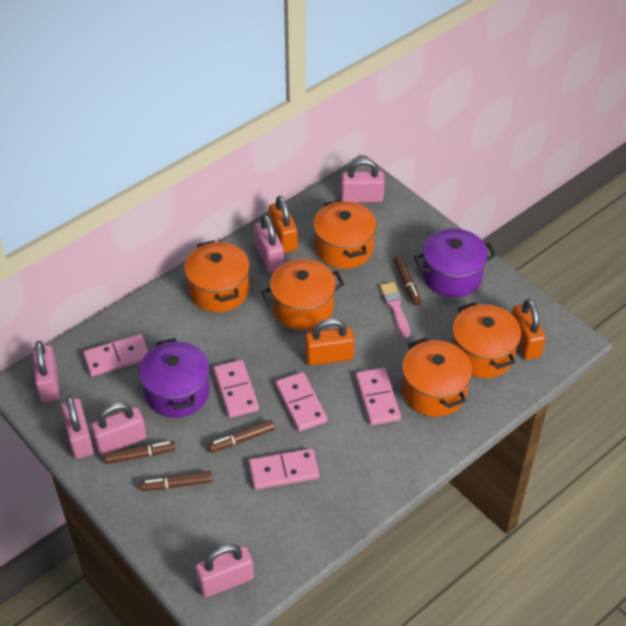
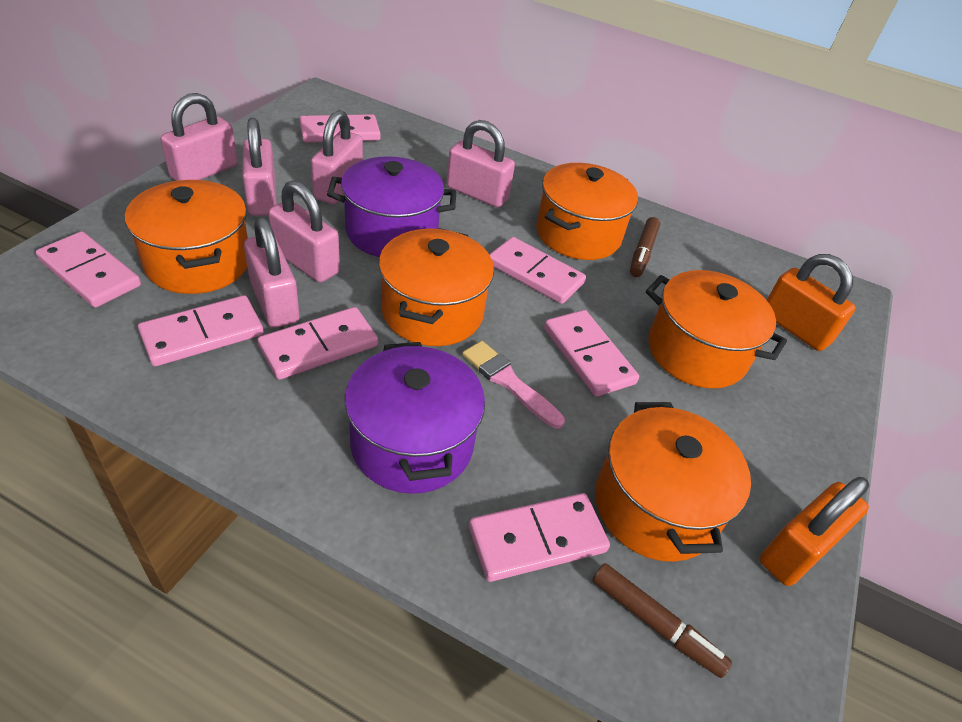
brown marker: [104,441,176,464] [140,471,213,491] [208,420,275,453] [393,255,421,306] = 4 -> [592,563,732,678] [630,217,660,277] = 2
orange padlock: [269,196,298,253] [305,318,355,365] [512,299,546,360] = 3 -> [760,477,870,586] [767,254,856,351] = 2
pink domino: [83,334,149,377] [213,360,259,418] [249,448,319,490] [275,372,327,431] [356,368,401,425] = 5 -> [36,231,141,308] [138,295,264,366] [257,307,378,380] [299,114,381,143] [469,493,610,582] [489,237,586,304] [544,310,639,397] = 7

